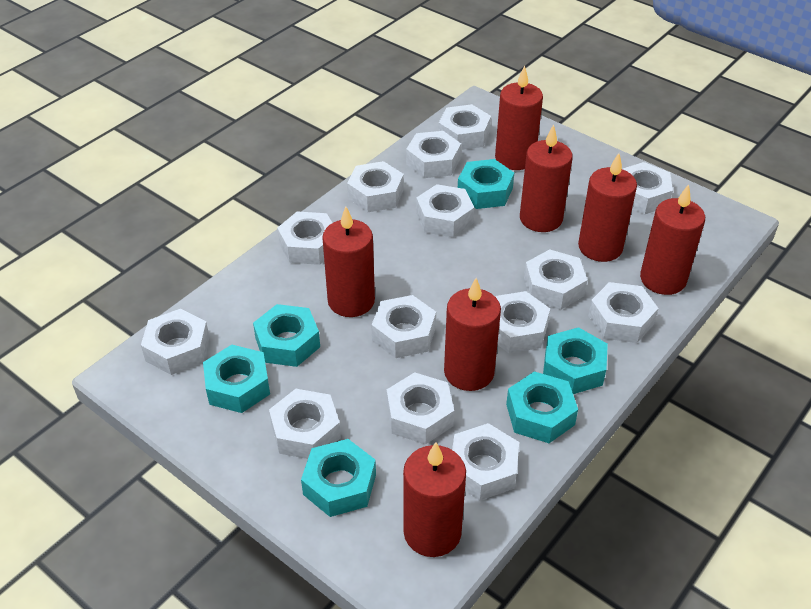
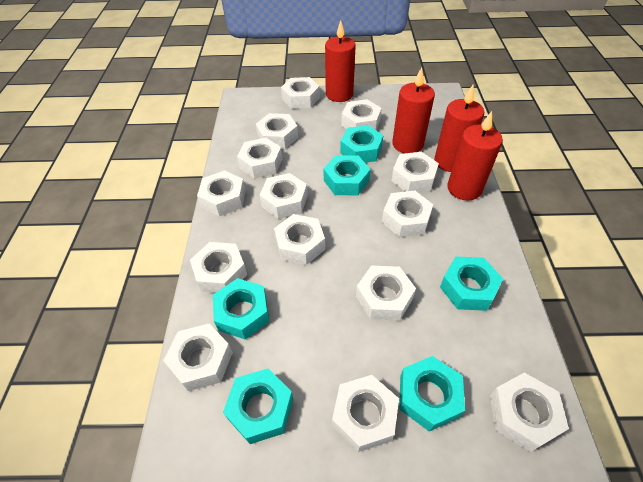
red candle: [322,207,375,317] [403,442,466,557] [444,278,501,391] [495,66,543,170] [520,124,573,232] [578,153,637,262] [640,184,705,295] = 7 -> [325,20,356,102] [392,67,435,153] [434,85,484,172] [447,111,503,201] = 4

